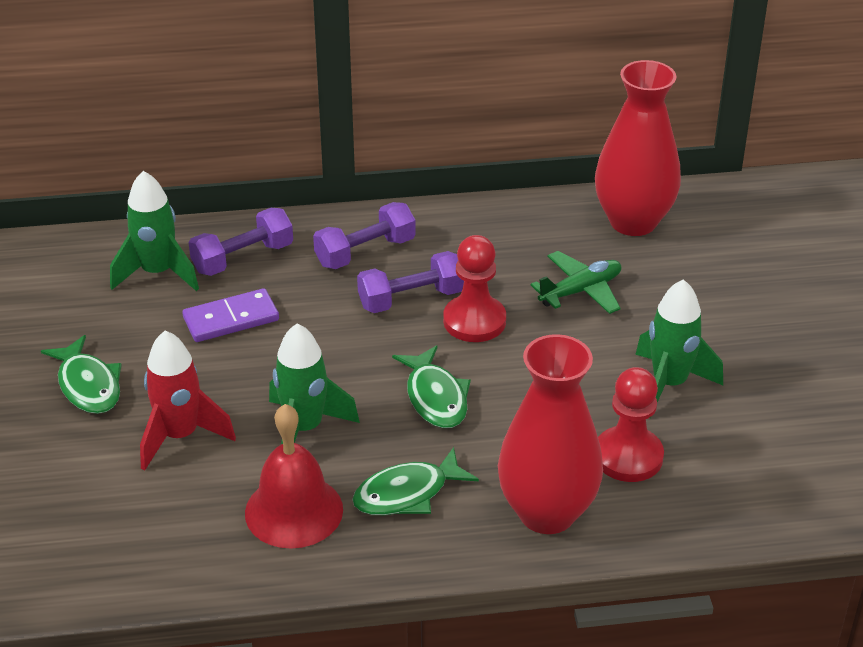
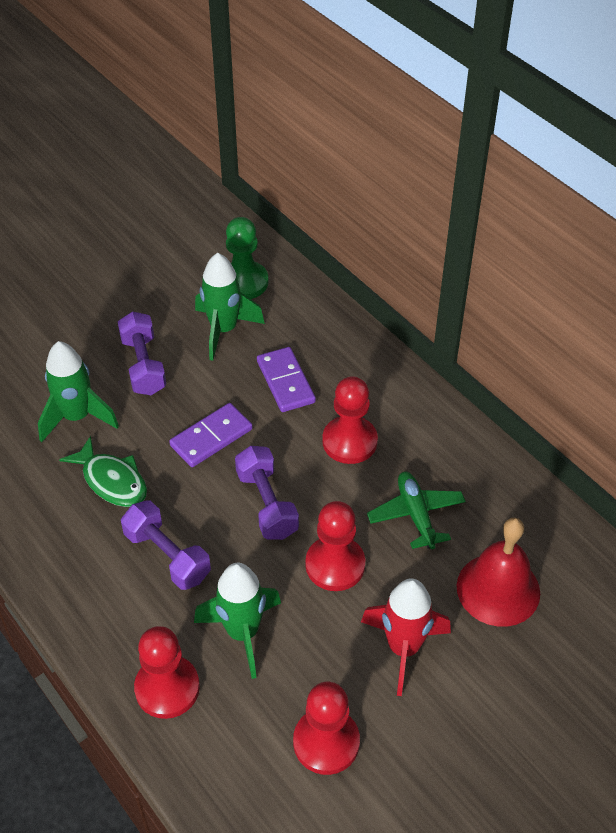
green fish: [41,335,122,414] [352,447,479,515] [392,345,471,428] = 3 -> [59,436,147,507] = 1
green pawn: none = 0 -> [226,217,268,299] = 1
purple domino: [182,288,279,342] = 1 -> [169,403,252,467] [257,347,316,412] = 2
red pawn: [443,235,506,342] [598,367,664,482] = 2 -> [134,626,200,719] [293,682,360,775] [305,501,365,591] [322,376,378,464] = 4
red vase: [498,334,603,534] [595,60,681,236] = 2 -> none = 0

